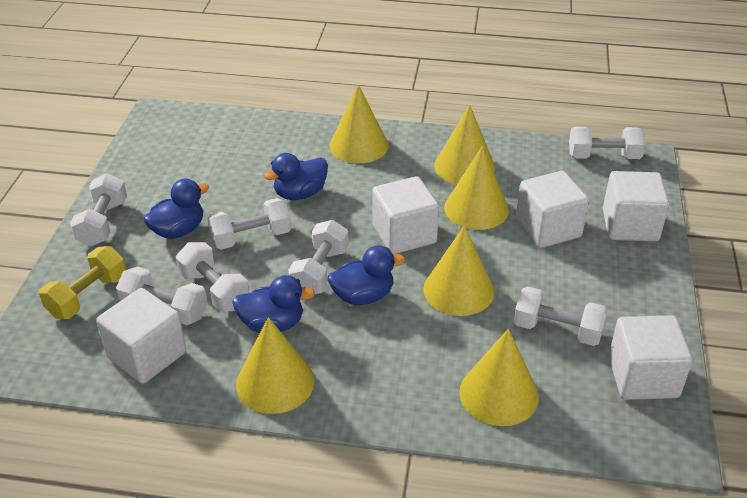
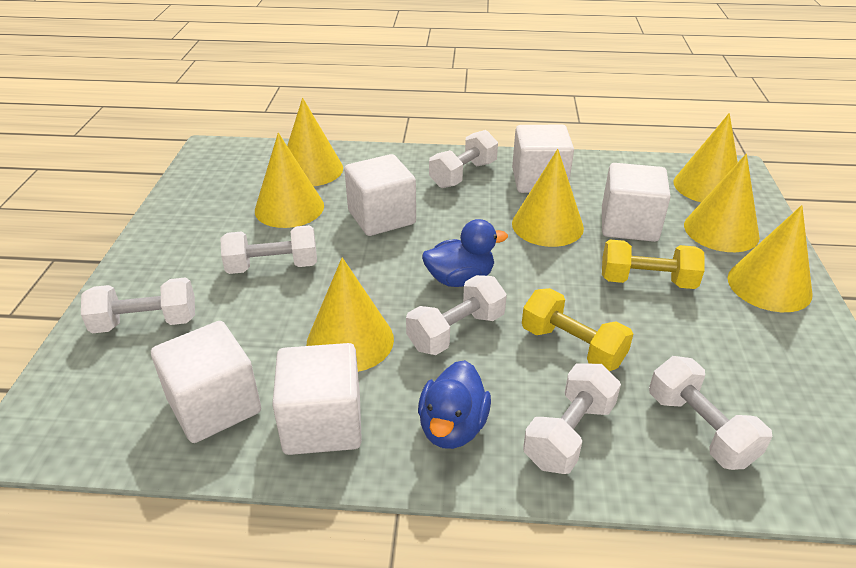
blue duck: [143,179,209,239] [233,275,315,333] [264,153,328,200] [328,245,405,305] = 4 -> [418,360,491,449] [422,219,508,287] = 2
white dumbbell: [70,173,127,246] [116,267,207,325] [176,242,249,312] [207,198,291,250] [289,220,349,294] [514,286,608,346] [569,127,646,159] = 7 -> [81,277,195,334] [220,225,317,274] [406,275,507,355] [429,130,498,188] [523,363,621,474] [649,356,772,470] = 6
yellow cone: [236,317,315,414] [330,84,389,163] [423,225,494,316] [434,105,495,184] [444,146,509,230] [459,329,539,426] = 6 -> [255,133,324,228] [287,98,343,186] [307,257,394,372] [512,149,584,247] [673,113,738,202] [684,154,760,252] [728,205,812,312] = 7
yellow dumbbell: [39,246,126,319] = 1 -> [522,288,633,371] [602,240,705,289] = 2

